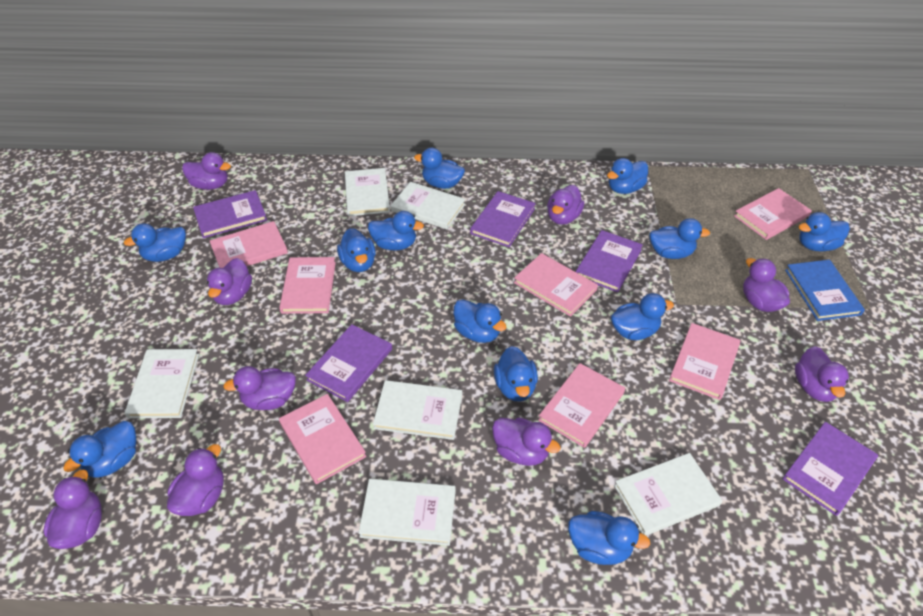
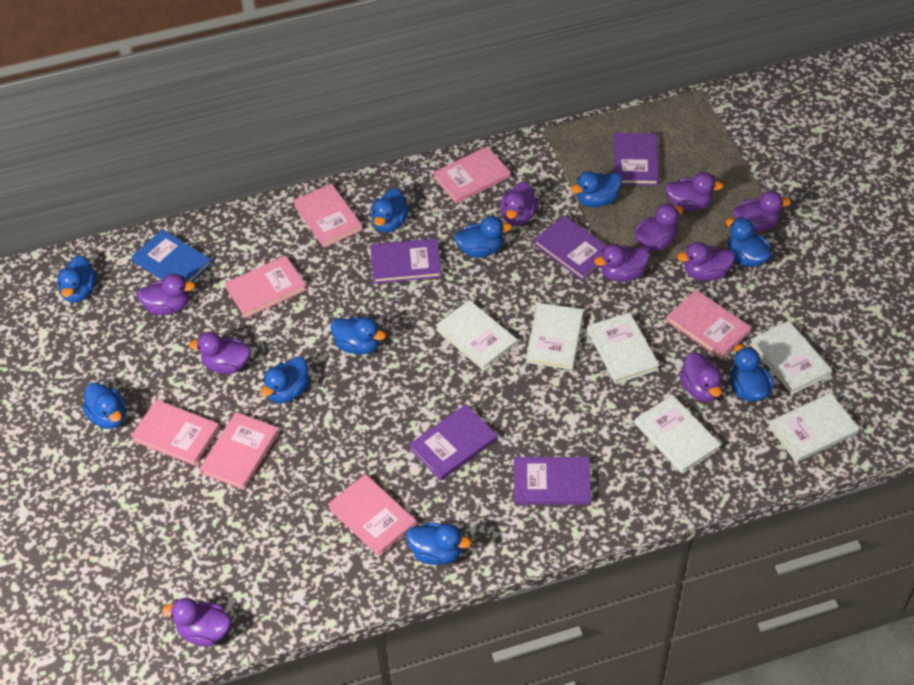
blue duck: [64,421,137,478] [124,223,186,262] [337,228,376,272] [368,211,424,250] [414,148,465,189] [453,299,506,343] [494,346,538,402] [568,511,650,565] [607,158,648,194] [611,293,674,340] [649,218,710,259] [798,212,850,252] = 12 -> [57,255,97,303] [82,382,126,429] [261,357,310,403] [331,317,386,355] [371,188,409,233] [406,523,471,565] [454,216,512,258] [571,171,622,208] [726,217,772,267] [730,344,774,402] = 10
purple duck: [43,469,102,549] [167,444,224,516] [182,152,231,190] [207,258,252,305] [223,366,296,410] [492,418,561,466] [547,185,584,225] [743,258,790,312] [795,346,849,402] = 9 -> [137,274,195,315] [162,598,231,646] [189,332,251,374] [500,181,538,226] [594,244,650,282] [635,204,683,251] [665,172,724,211] [677,242,735,281] [679,352,722,402] [733,191,791,233] = 10

